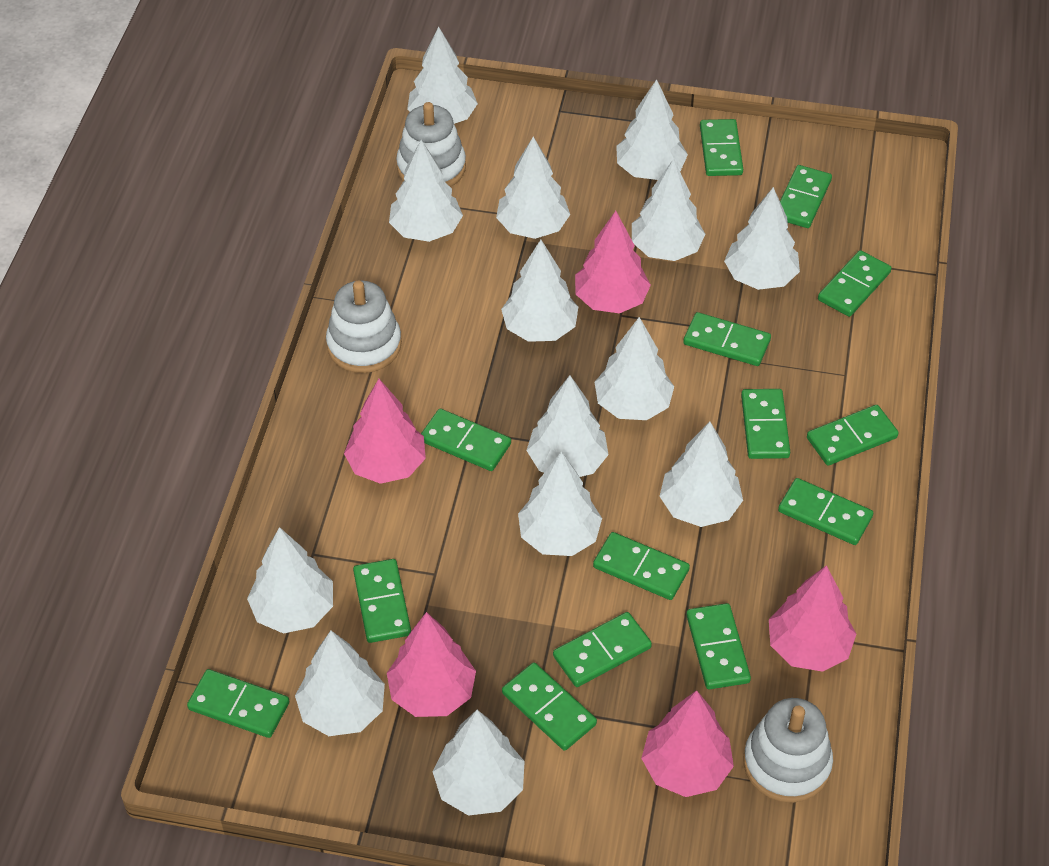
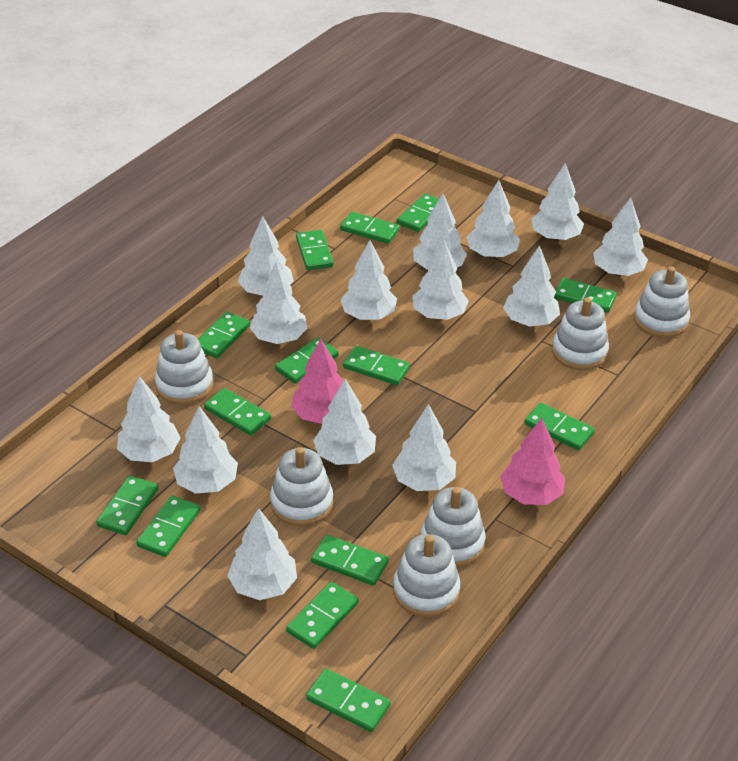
pink tree: [344,379,426,484] [387,612,476,717] [575,211,651,313] [641,690,734,797] [769,565,856,672] = 5 -> [291,339,344,424] [500,418,565,505] = 2
white stacking toy: [326,280,402,373] [396,102,466,187] [743,698,833,803] = 3 -> [155,330,213,405] [270,447,333,526] [393,534,460,617] [421,487,486,567] [552,298,609,370] [634,267,690,338] = 6

